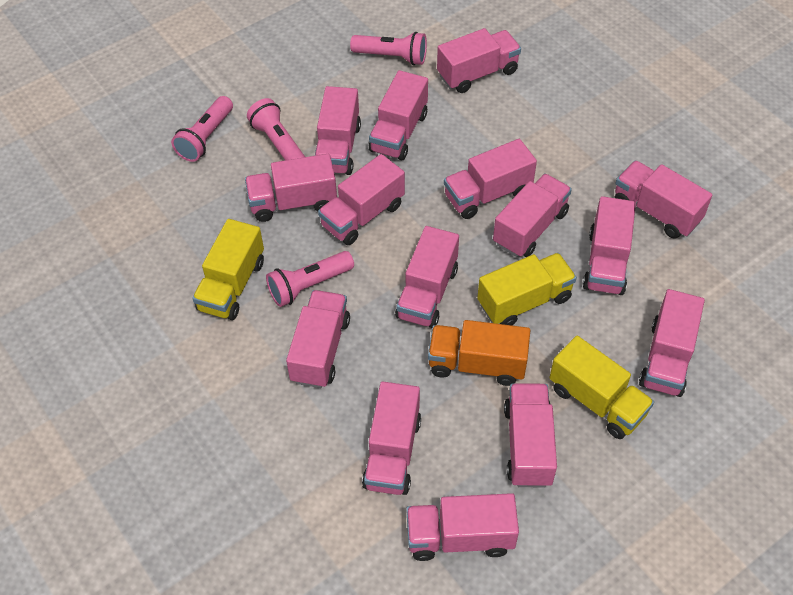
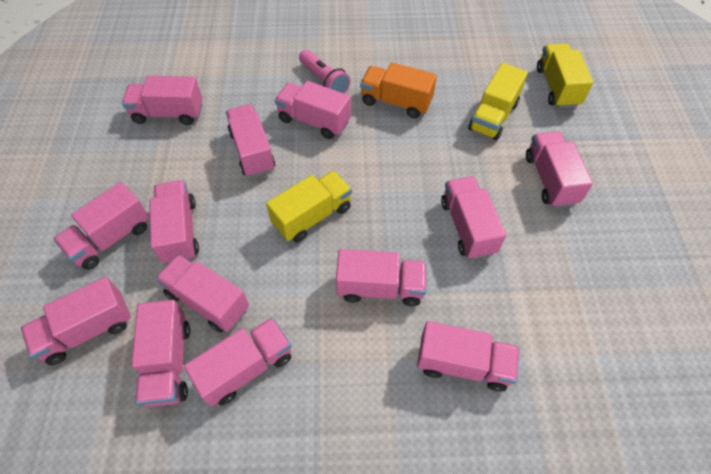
pink flashlight: [171,96,233,162] [247,98,305,160] [266,251,354,307] [350,32,427,65] = 4 -> [299,50,351,94] = 1
pink truck: [245,154,337,222] [286,290,350,388] [315,86,361,175] [318,154,405,245] [362,382,421,495] [369,70,428,160] [395,226,459,328] [406,493,519,561] [437,28,521,93] [444,139,537,219] [493,173,572,257] [504,383,557,487] [583,196,636,295] [614,160,712,239] [639,289,705,397] = 15 -> [21,277,131,365] [53,182,150,270] [122,76,202,125] [132,300,190,407] [149,180,199,264] [155,254,249,333] [184,317,292,407] [226,104,275,177] [275,81,351,139] [336,249,427,306] [417,321,520,392] [441,176,506,260] [526,131,593,208] = 13

